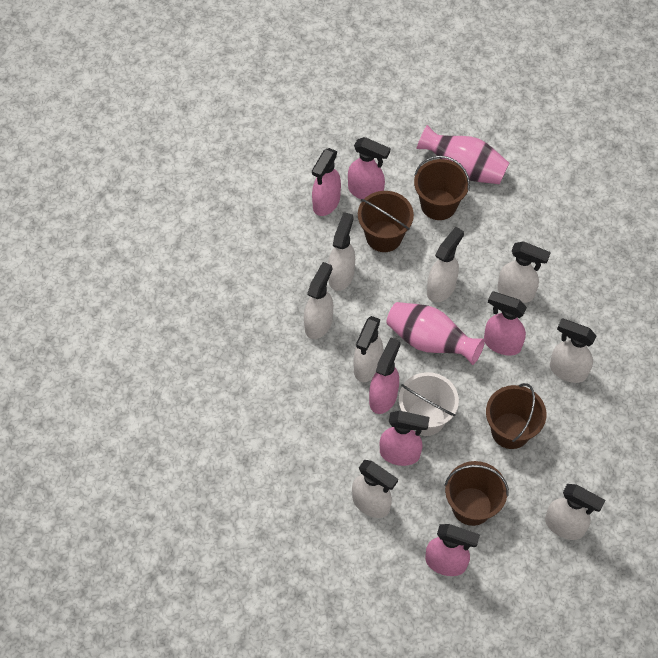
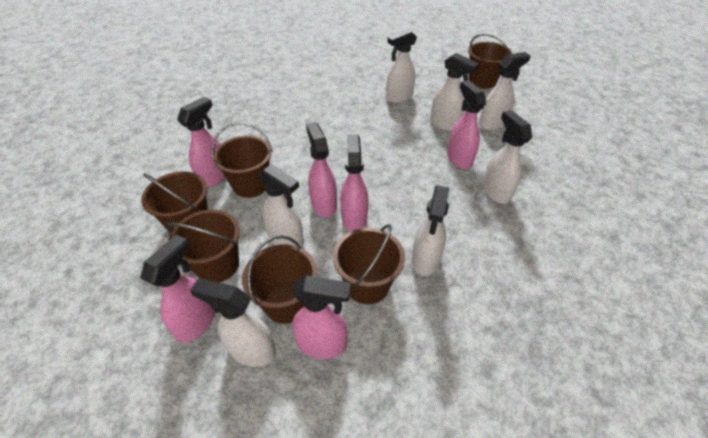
brown bucket: [358,191,414,252] [414,155,470,220] [444,461,509,526] [486,383,546,449] = 4 -> [141,171,208,233] [167,210,240,283] [212,122,273,198] [242,235,318,324] [333,224,405,304] [468,34,512,89] = 6
pink vase: [387,302,485,365] [416,125,509,184] = 2 -> none = 0
white bucket: [399,372,459,436] = 1 -> none = 0
white spray bottle: [304,262,333,339] [328,212,355,291] [352,460,398,518] [354,316,383,382] [427,227,464,303] [497,241,551,303] [545,484,605,540] [550,319,596,383] = 8 -> [190,278,276,367] [258,164,304,247] [386,29,417,103] [412,185,449,276] [430,53,479,131] [479,52,530,131] [483,110,532,204] = 7

